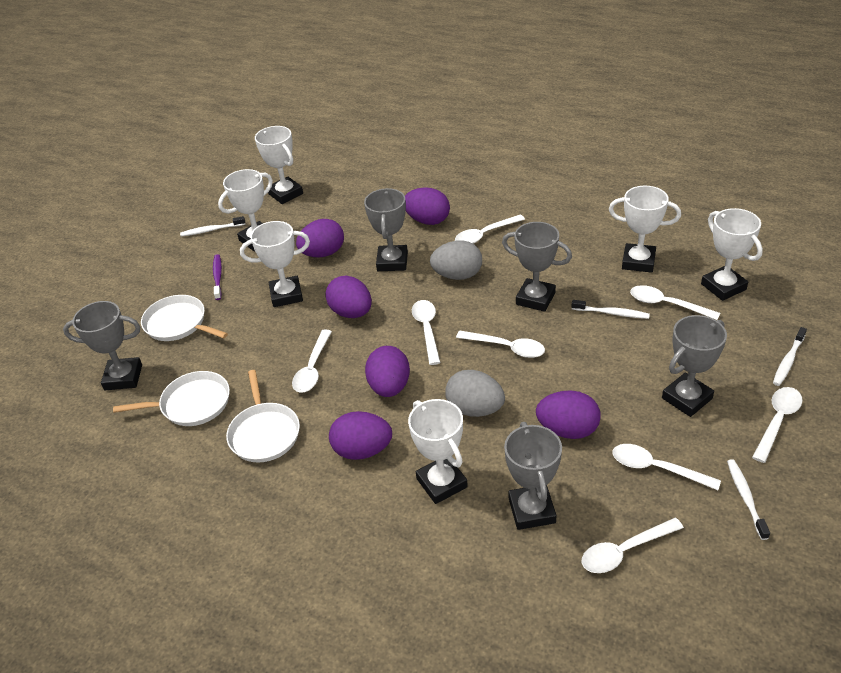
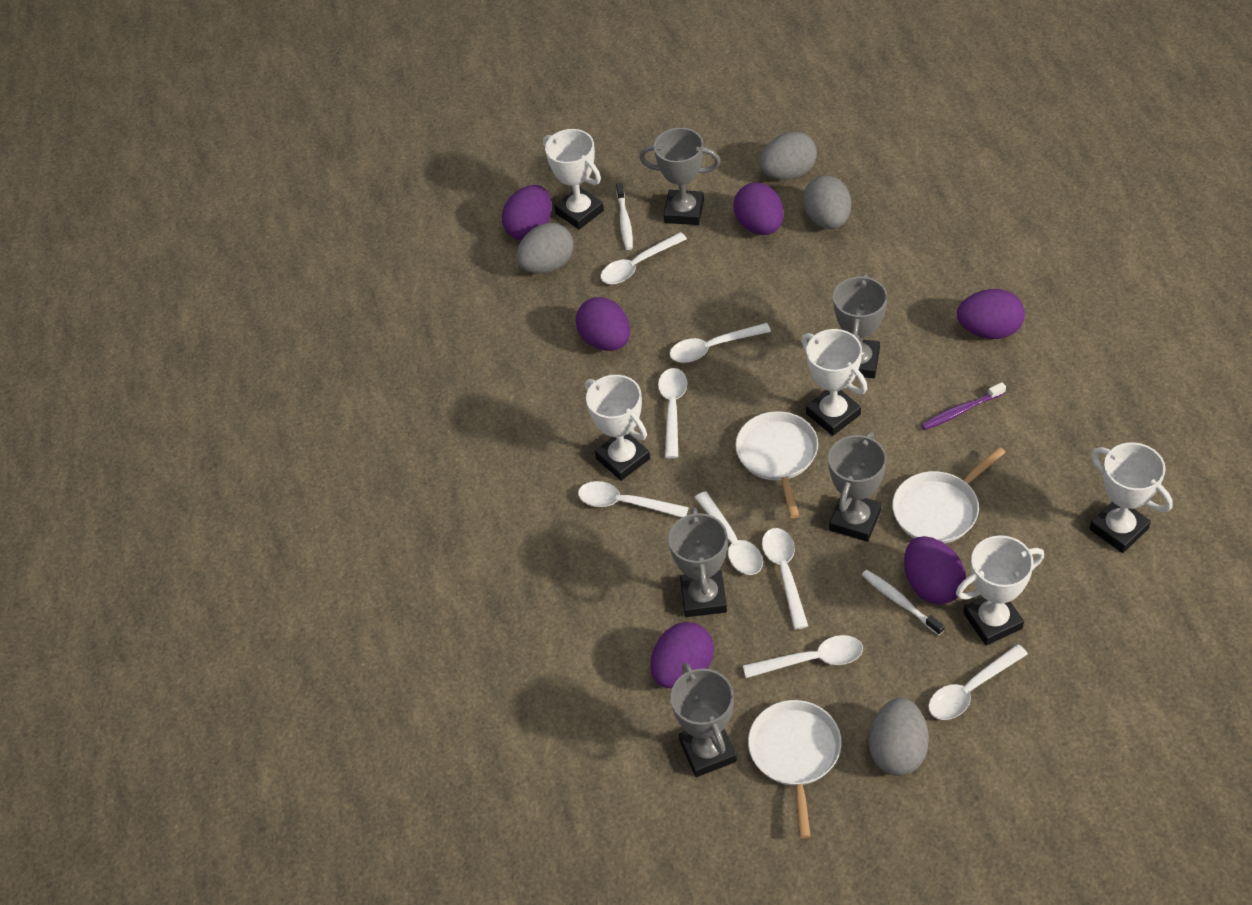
grey egg: [430,240,482,280] [445,370,505,417] = 2 -> [516,223,574,274] [760,131,817,180] [803,175,851,229] [869,698,929,776] = 4
white toothbrush: [180,216,245,237] [571,300,650,319] [727,459,770,540] [773,327,807,386] = 4 -> [616,183,633,250] [862,570,945,635] = 2
white trophy: [218,169,273,252] [240,221,310,307] [255,126,303,204] [408,399,468,504] [609,186,681,273] [701,208,763,301] = 6 -> [543,129,604,229] [585,375,650,481] [801,329,867,436] [956,535,1044,645] [1089,442,1173,553] = 5

